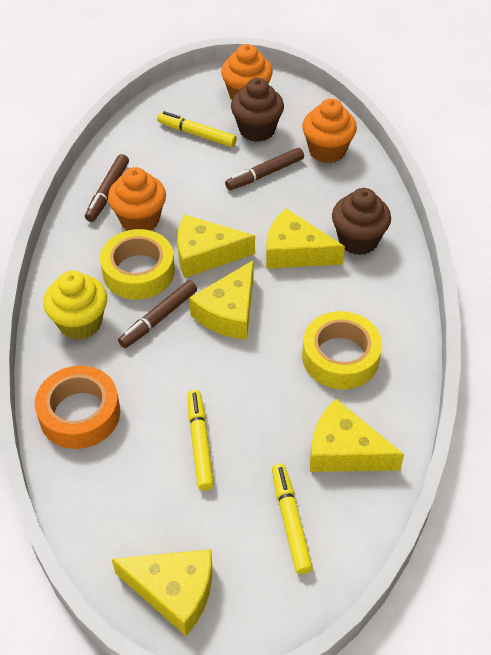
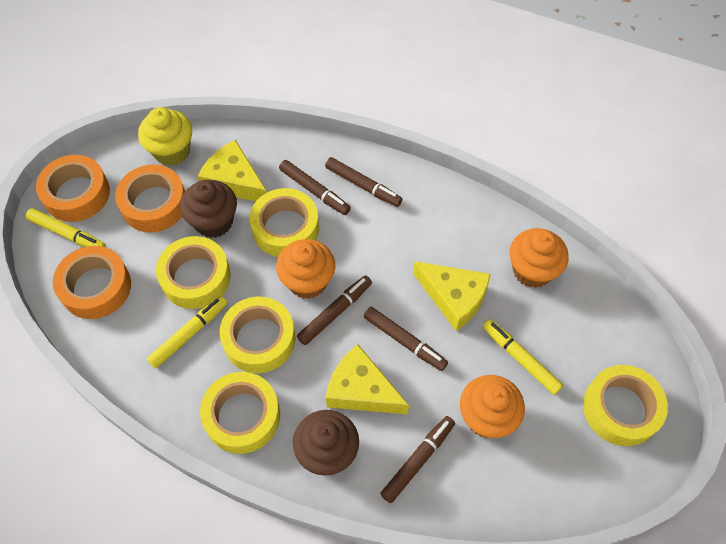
brown marker: [85,154,129,222] [118,280,197,348] [225,148,304,190] = 3 -> [279,160,351,215] [297,275,372,345] [325,157,403,207] [364,307,448,371] [380,416,455,503] = 5
orange tape: [35,366,120,449] = 1 -> [36,155,110,222] [53,246,131,319] [115,165,185,232] = 3
yellow cheese: [112,549,212,636] [177,214,255,278] [189,260,254,340] [266,208,345,269] [310,399,404,472] = 5 -> [198,140,267,201] [326,344,409,414] [413,261,491,331] = 3
yellow tape: [100,229,175,299] [302,311,382,389] = 2 -> [156,236,231,309] [200,372,280,454] [220,297,296,373] [250,188,319,257] [583,365,668,446] = 5

